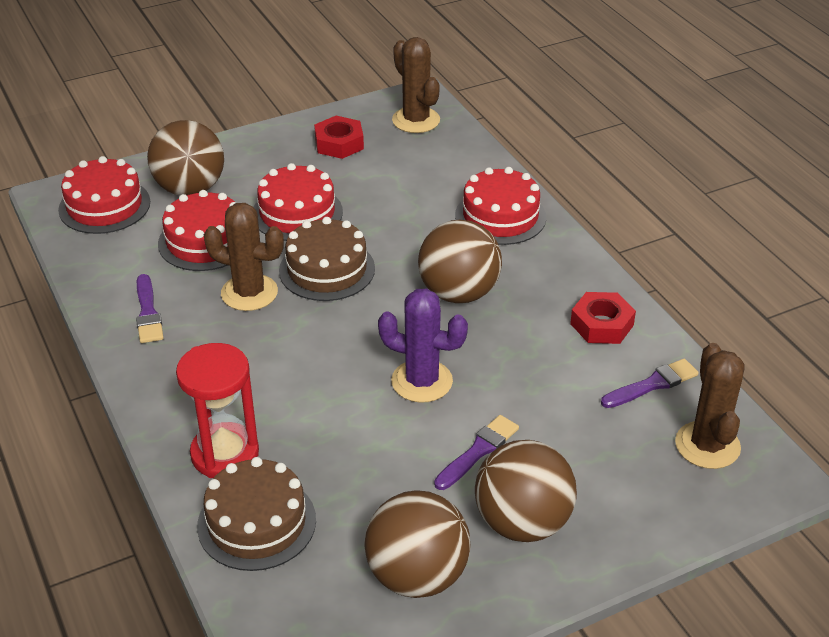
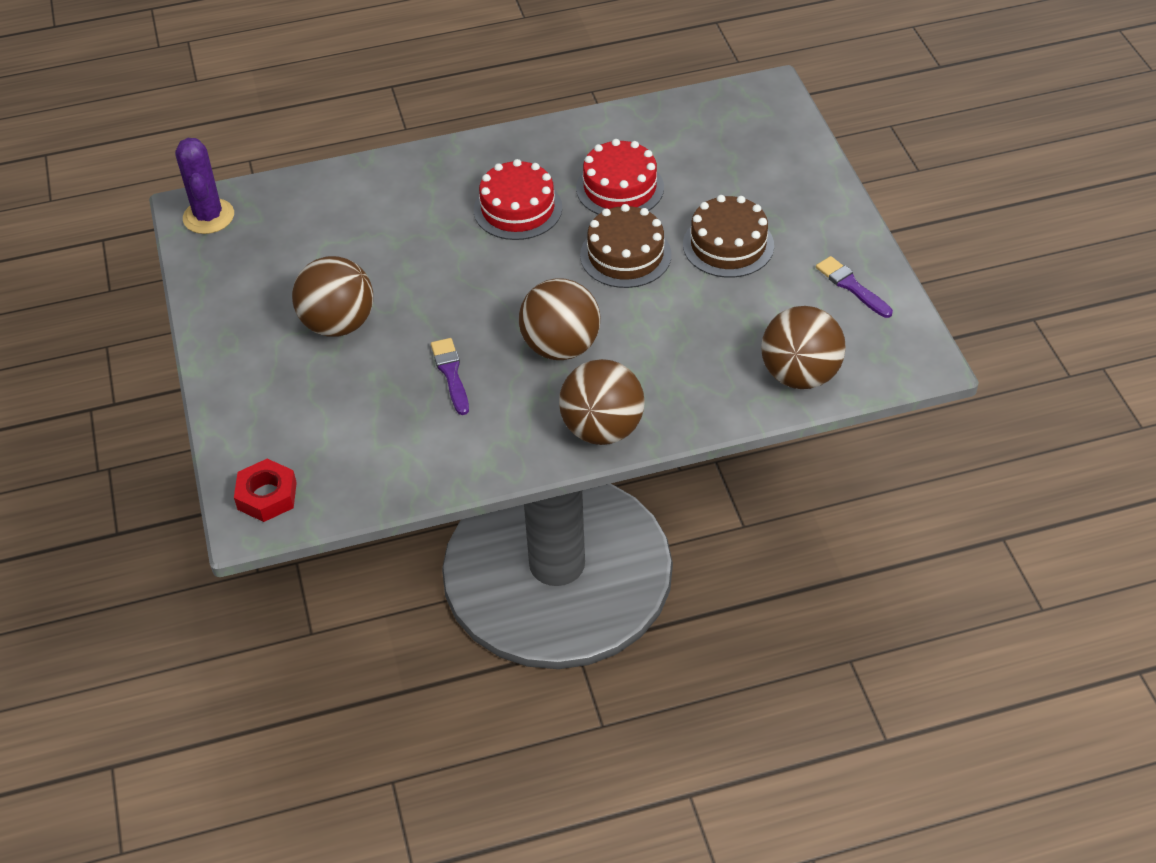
brown cactus: [204,203,284,311] [392,37,440,133] [675,343,745,469] = 3 -> none = 0
purple brush: [136,274,164,343] [434,415,519,490] [601,358,699,408] = 3 -> [431,338,469,415] [816,256,893,318] = 2
red cake: [58,156,150,234] [158,190,236,271] [253,163,343,241] [455,167,546,245] = 4 -> [474,159,562,240] [576,139,664,214] = 2
red hourglass: [176,343,259,478] = 1 -> none = 0
red nut: [314,116,364,159] [570,292,636,344] = 2 -> [234,459,297,522] = 1

